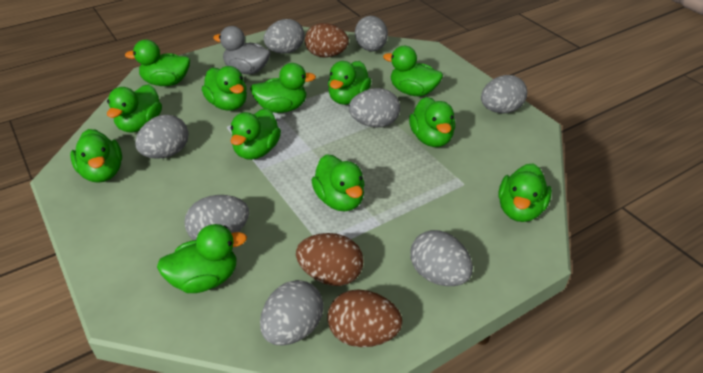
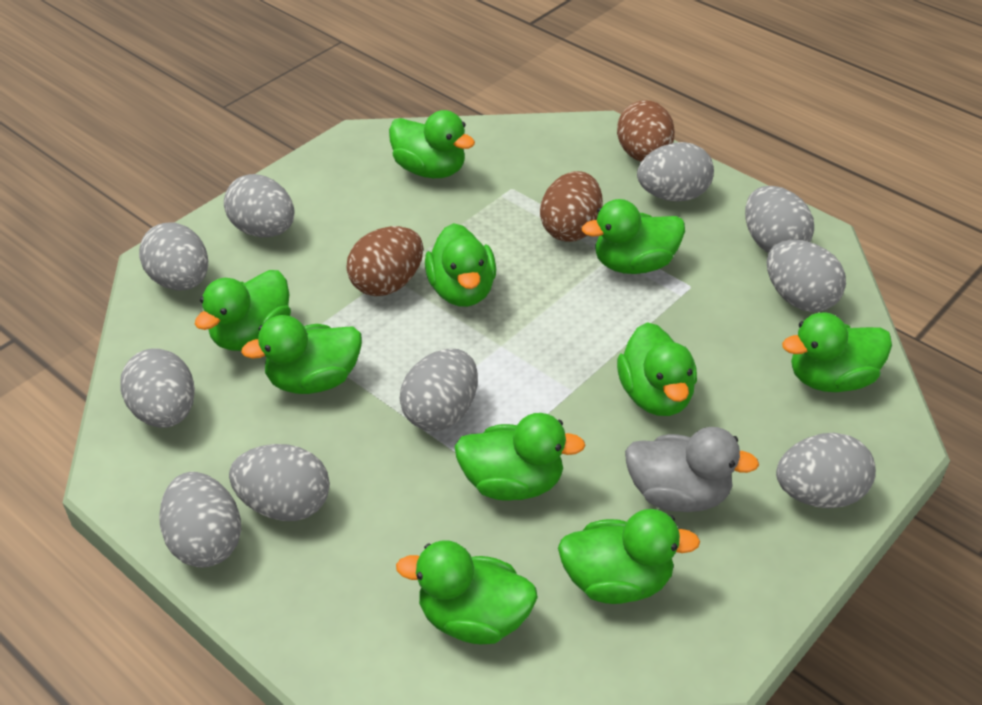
green duck: [70,129,122,183] [107,84,162,133] [125,40,190,86] [157,224,247,293] [202,66,247,111] [230,108,281,160] [250,63,316,113] [311,154,365,211] [328,61,371,105] [383,46,443,96] [409,97,455,147] [498,163,552,222] = 12 -> [195,270,291,351] [241,315,362,394] [389,110,475,178] [396,540,538,644] [425,223,496,307] [454,413,585,501] [558,509,700,604] [582,199,685,274] [617,322,697,416] [782,312,892,392] = 10
grey egg: [135,115,189,159] [184,195,249,240] [260,280,324,345] [264,19,305,54] [349,88,400,127] [355,16,388,51] [410,230,473,286] [481,75,527,113] = 8 -> [120,348,195,428] [139,223,208,291] [159,472,241,568] [224,174,294,237] [229,444,330,521] [400,349,478,431] [637,142,714,202] [745,186,814,253] [767,240,846,312] [776,433,876,508] = 10

